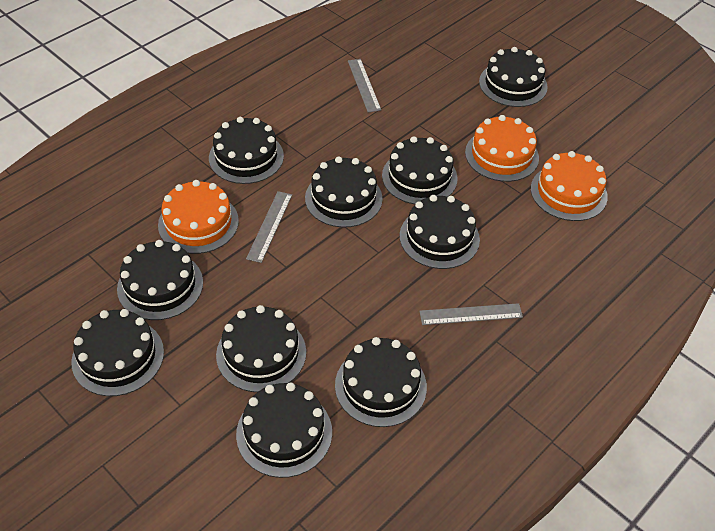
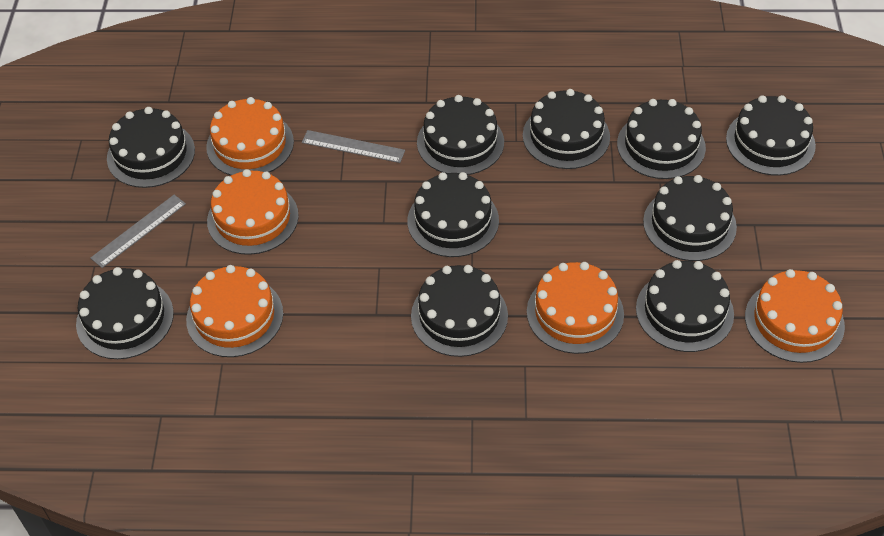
grey ruler: [246,191,292,263] [348,59,381,112] [420,303,523,325] = 3 -> [90,195,186,268] [302,130,405,163] = 2
orange cake: [158,180,239,254] [465,115,539,182] [531,151,608,221] = 3 -> [186,265,283,357] [206,97,294,175] [207,169,299,255] [527,262,624,354] [745,269,845,363] = 5

